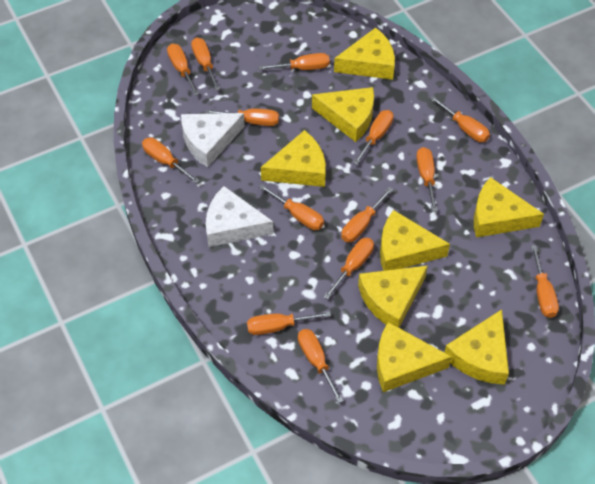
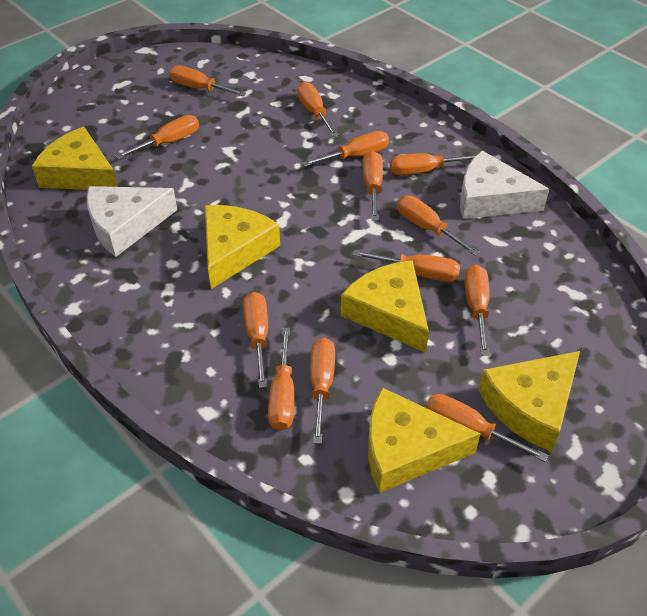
orange screwdriver: [142,138,200,184] [167,43,199,96] [191,38,220,91] [205,109,279,126] [247,311,331,335] [259,53,330,70] [259,184,324,230] [298,329,344,403] [323,238,374,299] [341,187,393,242] [353,110,393,165] [416,147,438,212] [430,96,490,142] [531,245,559,318] = 14 -> [115,115,199,159] [169,65,246,96] [243,292,268,388] [268,328,295,431] [297,82,339,137] [302,131,389,167] [310,338,335,444] [353,250,460,282] [363,151,383,221] [390,153,477,175] [397,196,480,256] [425,394,548,462] [464,265,490,356] = 13
yellow cheese: [261,130,326,187] [312,87,374,142] [334,28,395,80] [358,266,428,328] [377,322,452,392] [380,210,450,271] [444,309,509,385] [474,177,544,237] = 8 -> [32,127,118,190] [205,205,280,289] [341,260,429,353] [368,388,480,493] [478,351,580,452] = 5

